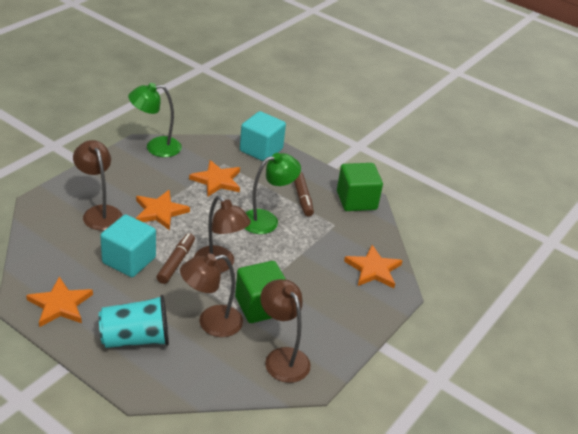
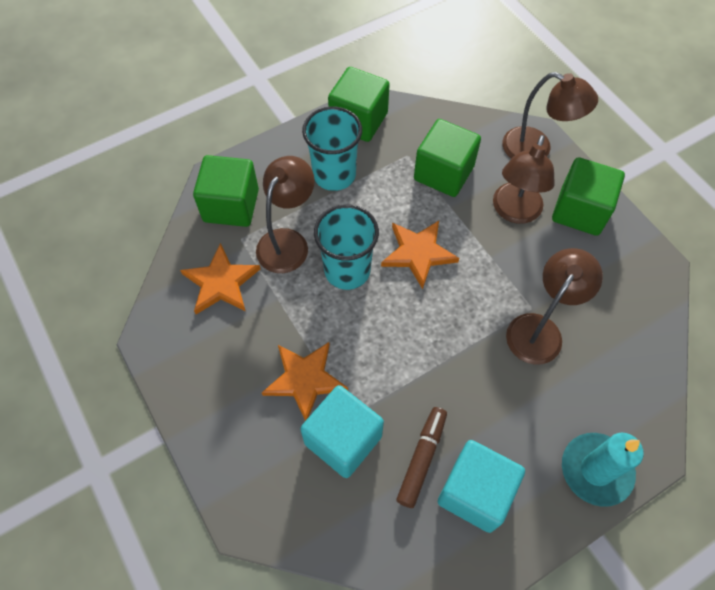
brown marker: [156,233,195,284] [294,172,314,217] = 2 -> [396,407,447,508] = 1
green cube: [235,261,286,323] [337,163,383,211] = 2 -> [193,155,259,227] [328,67,390,142] [414,119,481,197] [552,157,625,236] = 4
green lamp: [128,83,182,157] [244,153,301,234] = 2 -> none = 0
orange star: [26,276,93,327] [135,190,190,230] [189,160,240,197] [344,245,403,288] = 4 -> [180,243,260,314] [262,342,348,421] [381,221,459,289] = 3
turquoise candle: none = 0 -> [562,433,644,507] = 1
turquoise cup: [99,295,169,348] = 1 -> [302,106,362,191] [314,204,379,290] = 2

